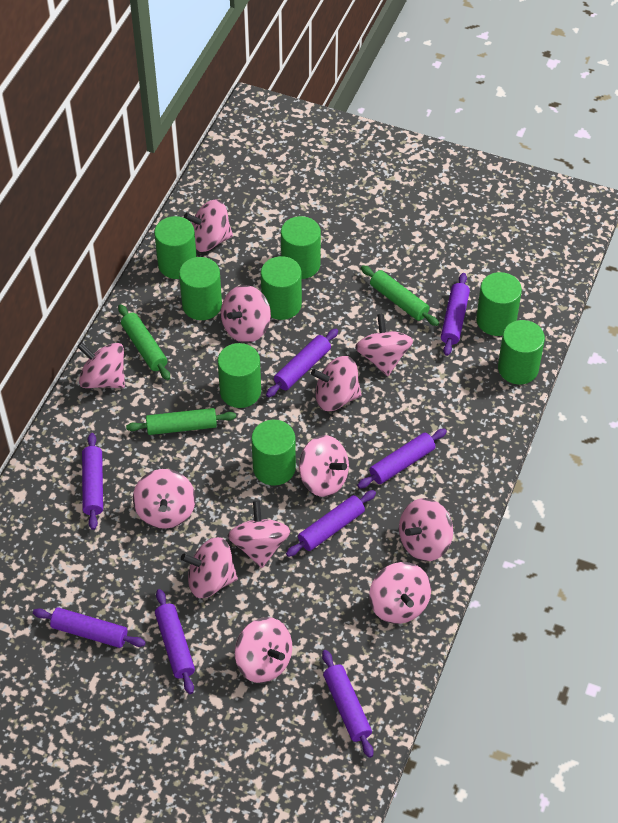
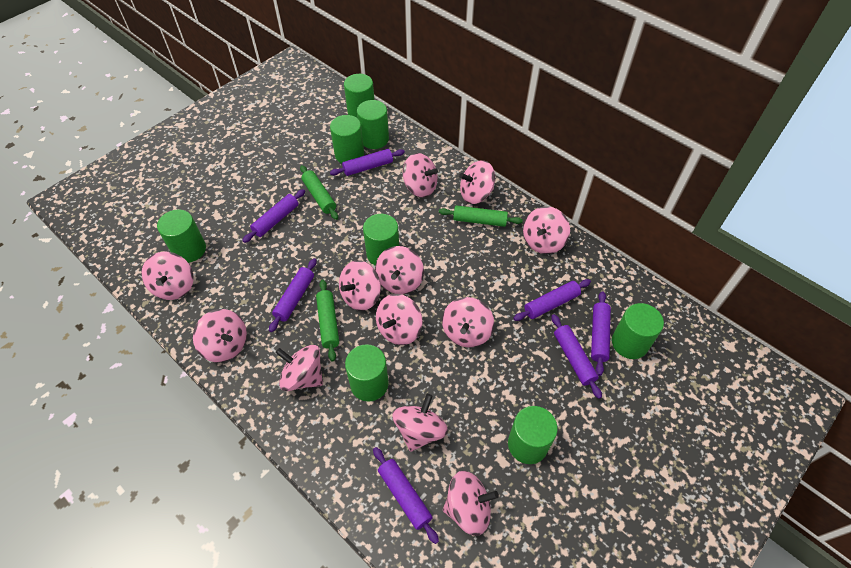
purple rolling pin: [33,607,146,648] [82,433,103,530] [155,589,195,694] [266,329,338,397] [286,490,376,557] [322,650,374,758] [357,428,447,489] [441,273,470,356] = 8 -> [242,189,305,243] [269,258,317,332] [330,149,405,176] [373,447,439,544] [513,279,591,321] [552,314,602,399] [591,291,611,376] = 7

